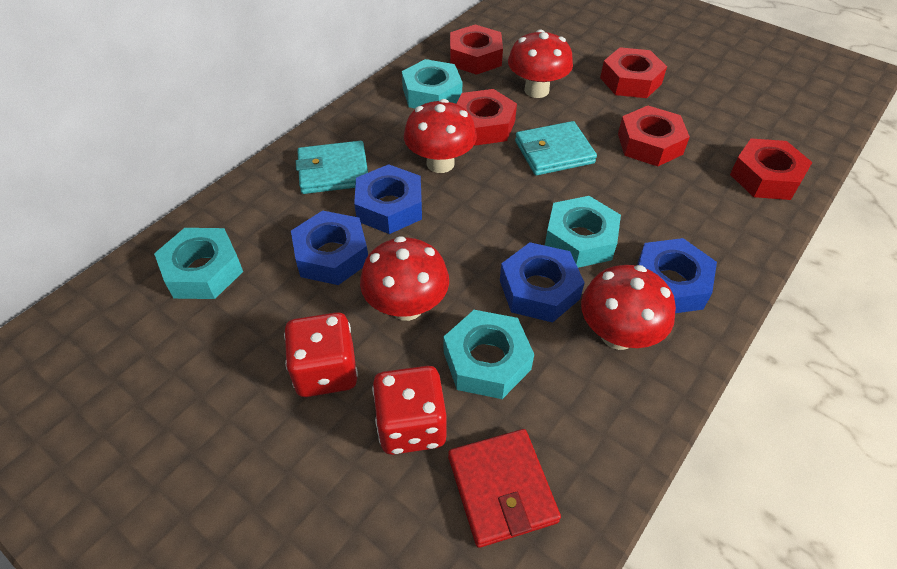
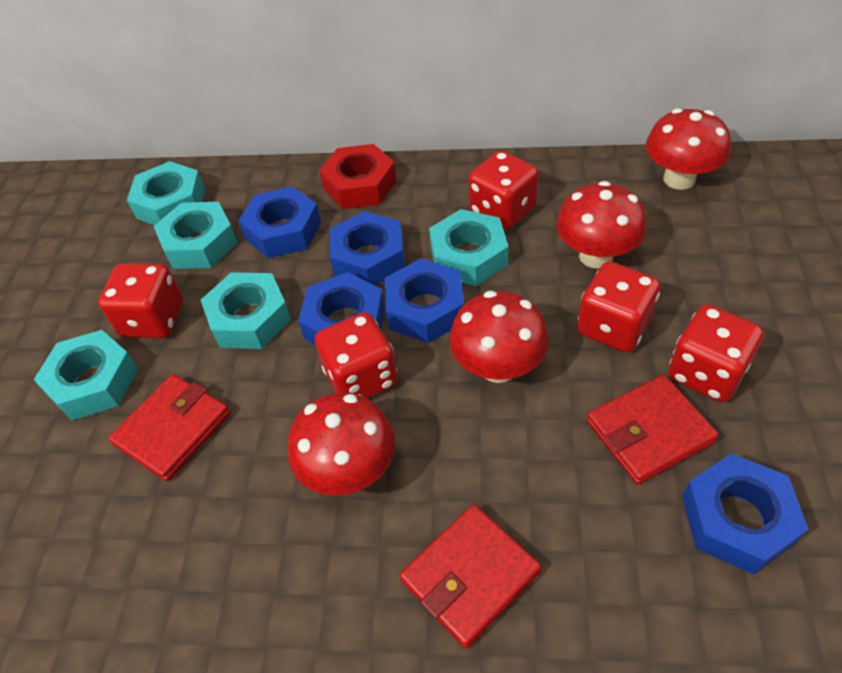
blue nut: [291,210,368,285] [354,164,422,234] [500,242,585,323] [637,238,717,313] = 4 -> [238,186,321,258] [298,272,385,346] [330,211,405,286] [385,259,464,343] [682,454,808,574] = 5
red dice: [284,312,358,397] [372,366,447,455] = 2 -> [98,263,183,338] [315,312,398,398] [469,151,539,230] [577,262,660,352] [669,304,763,402] = 5
red nut: [450,25,503,75] [456,89,517,146] [600,47,667,98] [618,106,690,166] [730,138,812,200] = 5 -> [319,144,397,209] = 1
red wallet: [448,429,561,548] = 1 -> [108,374,230,481] [400,505,541,648] [587,375,719,485] = 3
turquoise nut: [154,228,243,299] [402,59,462,108] [444,310,534,399] [545,196,621,268] = 4 -> [34,330,138,420] [127,161,205,225] [154,202,238,269] [201,272,291,349] [429,209,508,286] = 5
turquoise wallet: [296,141,368,194] [515,121,597,175] = 2 -> none = 0

